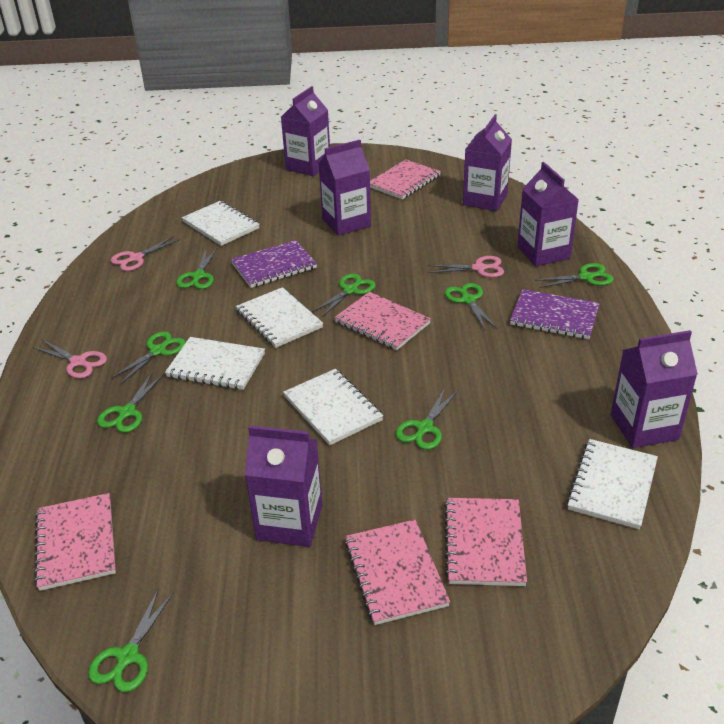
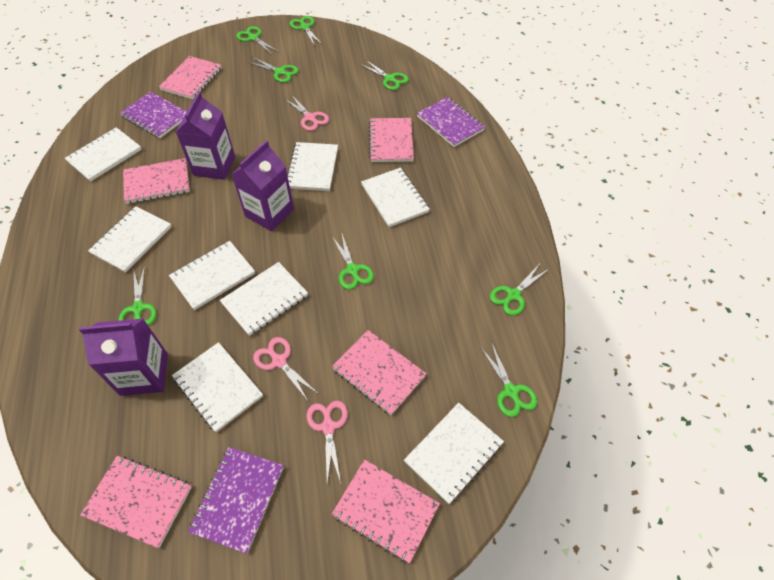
pink notebook: [34,493,116,591] [334,292,431,350] [345,520,450,625] [370,159,441,200] [444,498,527,586] = 5 -> [80,456,192,548] [123,158,190,204] [159,56,222,100] [332,330,427,415] [332,459,440,563] [369,118,414,162] = 6
purple carton: [245,426,322,547] [281,86,330,176] [318,140,371,236] [463,115,512,211] [517,162,579,266] [611,330,698,448] = 6 -> [79,318,168,396] [176,92,235,180] [232,140,294,231] = 3
purple notebook: [231,240,317,288] [510,289,600,339] = 2 -> [120,92,187,138] [188,447,284,554] [417,97,485,147] = 3
white notebook: [165,337,265,390] [182,201,260,246] [236,287,323,348] [283,369,383,445] [567,439,658,529] = 5 -> [65,127,142,182] [88,206,171,273] [169,241,255,310] [172,342,263,433] [220,262,308,336] [287,142,338,191] [361,168,430,227] [404,403,504,504] = 8

